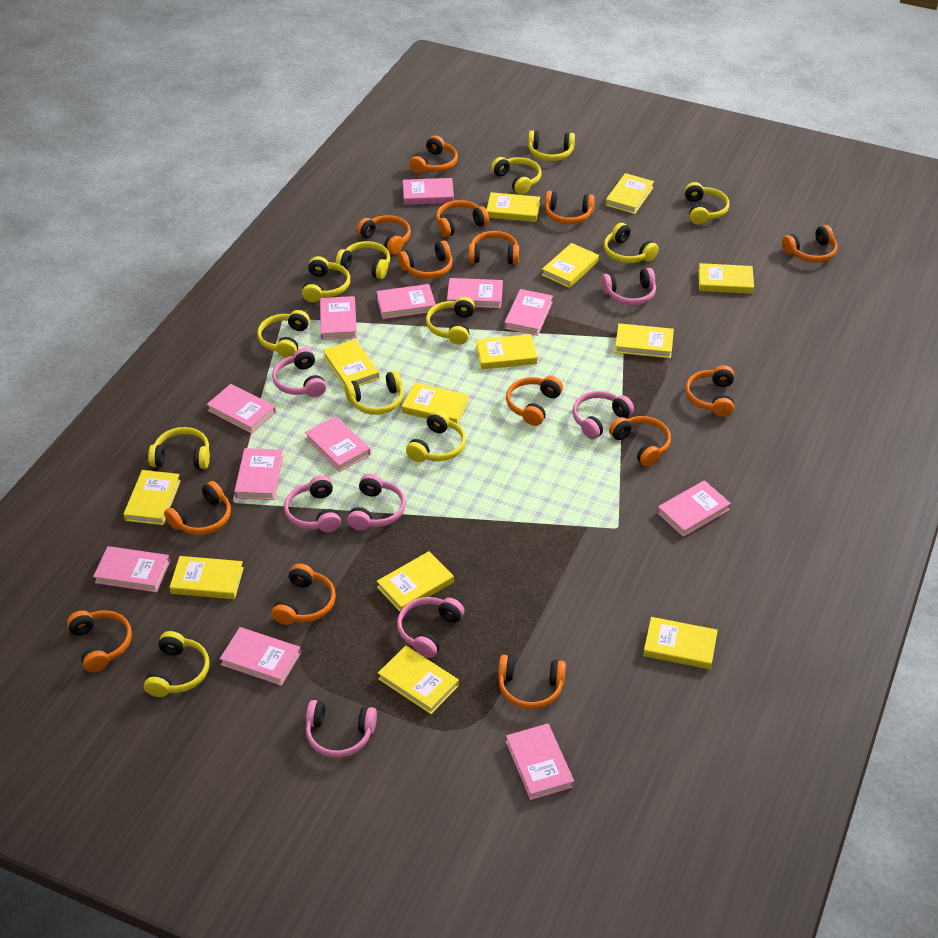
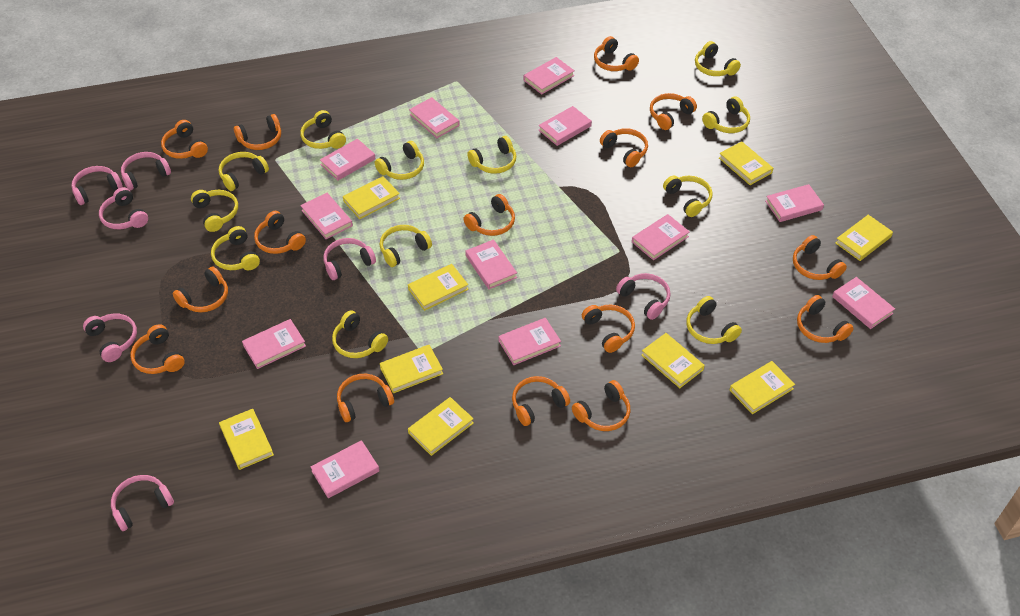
orange headphones: [67,610,132,672] [164,481,231,535] [272,563,336,625] [357,215,411,255] [398,240,453,279] [409,135,458,174] [436,200,489,237] [468,231,519,264] [498,655,566,709] [506,376,563,426] [545,191,595,224] [609,416,671,467] [685,365,734,417] [782,225,838,263] = 14 -> [131,324,185,374] [161,120,208,159] [173,266,228,312] [234,114,281,150] [254,211,306,254] [337,374,394,422] [464,194,515,236] [512,376,570,426] [572,380,631,431] [582,304,635,353] [594,36,639,71] [600,128,648,167] [650,93,697,130] [793,235,847,280] [797,295,854,343] = 15
yellow book: [123,470,181,525] [170,556,244,599] [323,339,379,388] [377,551,454,612] [378,646,459,714] [402,382,469,424] [476,334,537,369] [486,192,540,222] [542,243,599,288] [605,173,654,214] [615,323,674,358] [643,617,718,669] [698,263,754,294] = 13 -> [219,409,274,470] [343,176,400,219] [380,345,443,393] [408,264,469,311] [408,397,474,456] [642,333,705,388] [719,141,773,185] [730,361,795,414] [835,215,893,261] = 9

